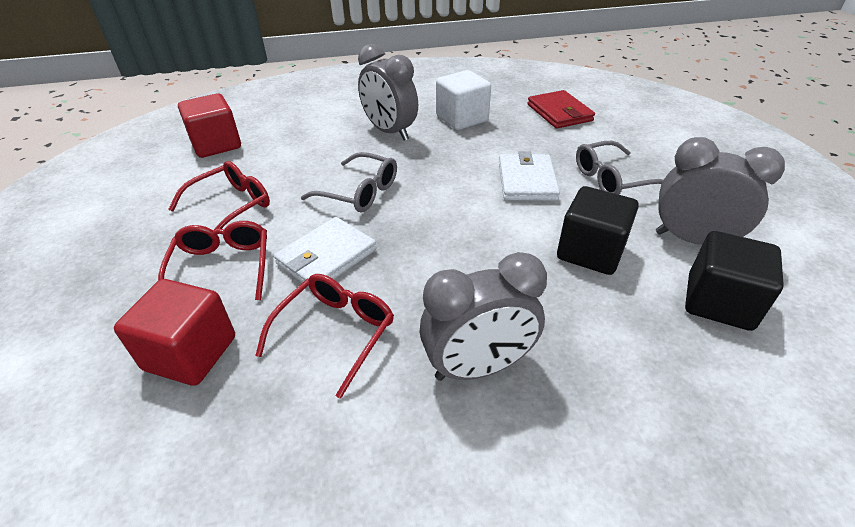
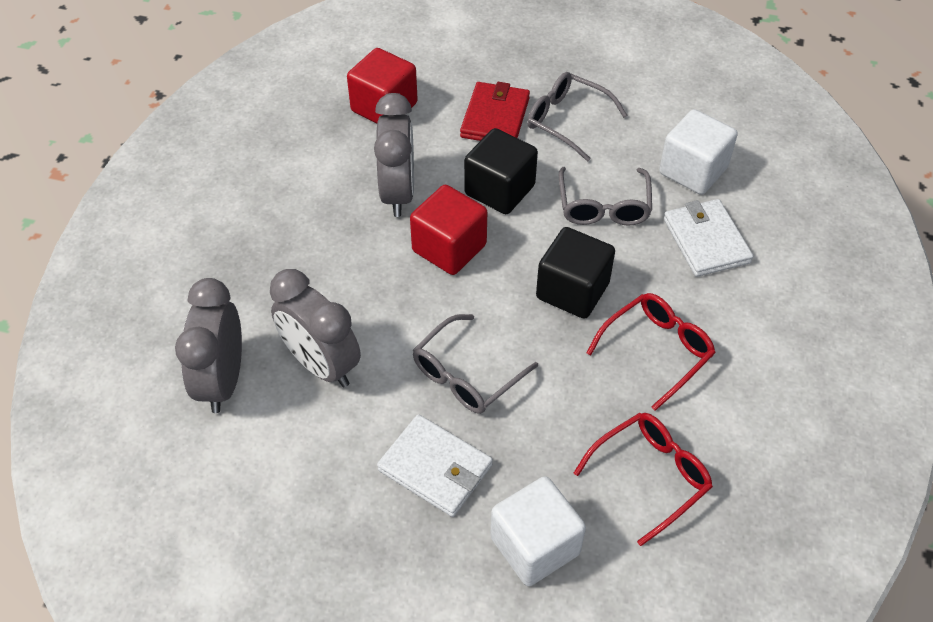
grey glasses: [301,152,397,212] [576,141,664,195] = 2 -> [413,314,538,414] [527,72,628,161] [559,167,652,226] = 3
red glasses: [158,221,267,300] [168,161,270,230] [255,274,394,399] = 3 -> [574,413,713,546] [586,293,716,411] = 2
white cube: [436,70,491,130] = 1 -> [490,476,586,586] [659,109,738,195] = 2

